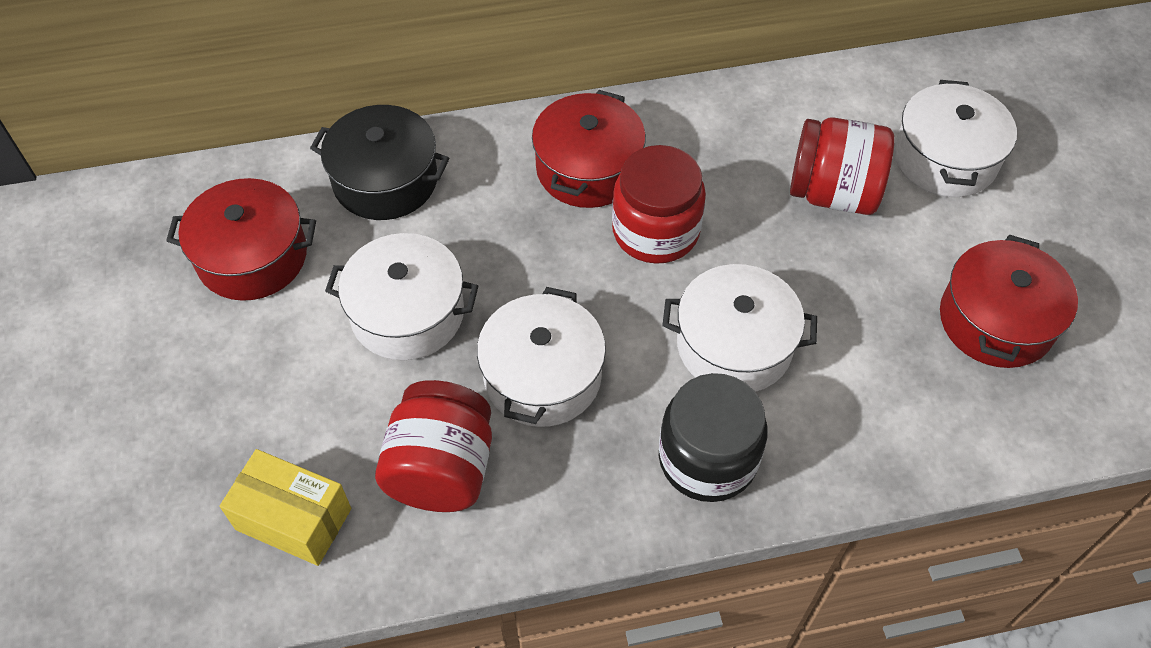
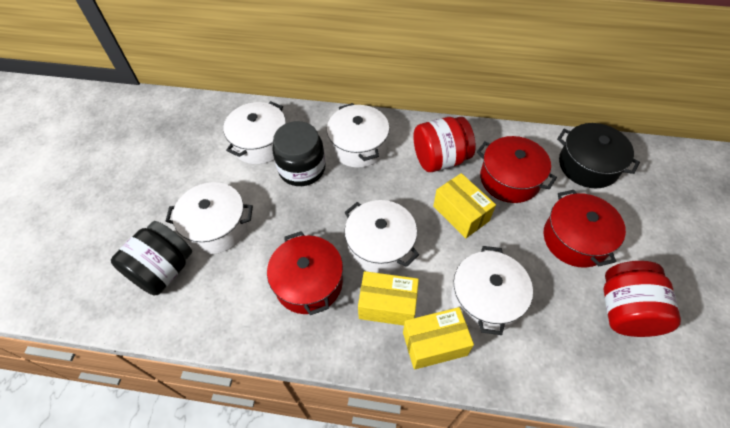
black jar: [659,373,768,502] = 1 -> [111,221,192,296] [272,121,326,186] = 2
red jar: [375,380,492,512] [612,145,706,264] [790,117,894,215] = 3 -> [413,117,476,172] [604,261,681,337] = 2
white pot: [325,233,478,360] [477,287,606,427] [662,264,817,392] [894,80,1017,197] = 4 -> [165,182,253,254] [223,101,286,164] [327,103,390,168] [344,200,419,274] [451,246,533,335] = 5
yellow box: [219,449,351,566] = 1 -> [358,271,419,326] [403,307,474,370] [433,173,496,238] = 3

